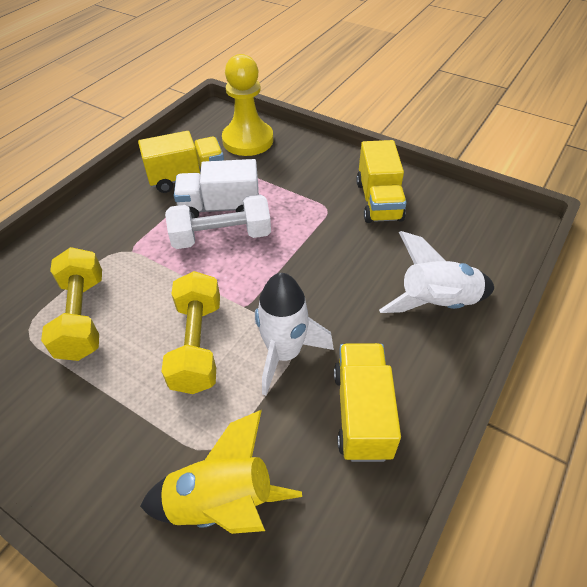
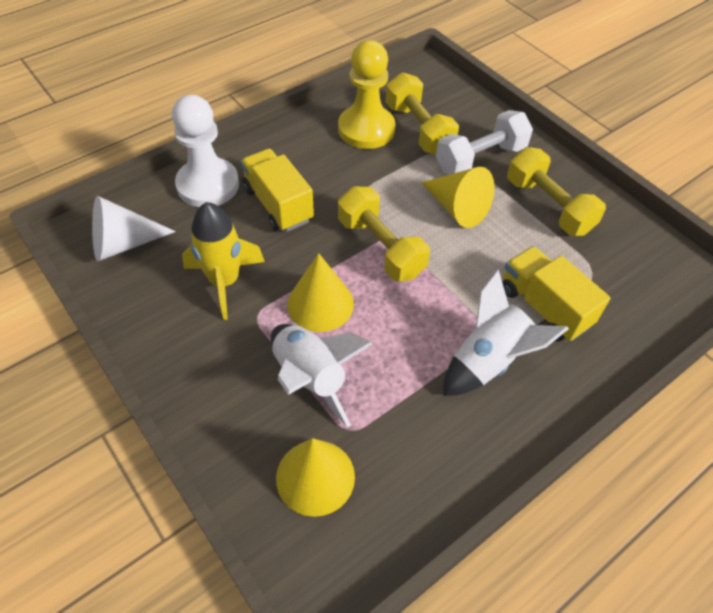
white cone: none = 0 -> [92,196,176,261] = 1
white pawn: none = 0 -> [172,95,239,207] = 1
white truck: [174,159,259,218] = 1 -> none = 0
yellow cone: none = 0 -> [276,438,355,517] [287,253,354,332] [421,167,495,228] = 3
yellow dumbbell: [41,247,102,361] [161,271,220,394] = 2 -> [338,186,430,282] [386,72,459,154] [507,147,606,236] = 3
yellow truck: [138,131,224,193] [334,343,401,462] [356,140,407,223] = 3 -> [240,149,314,232] [502,246,610,341] = 2

